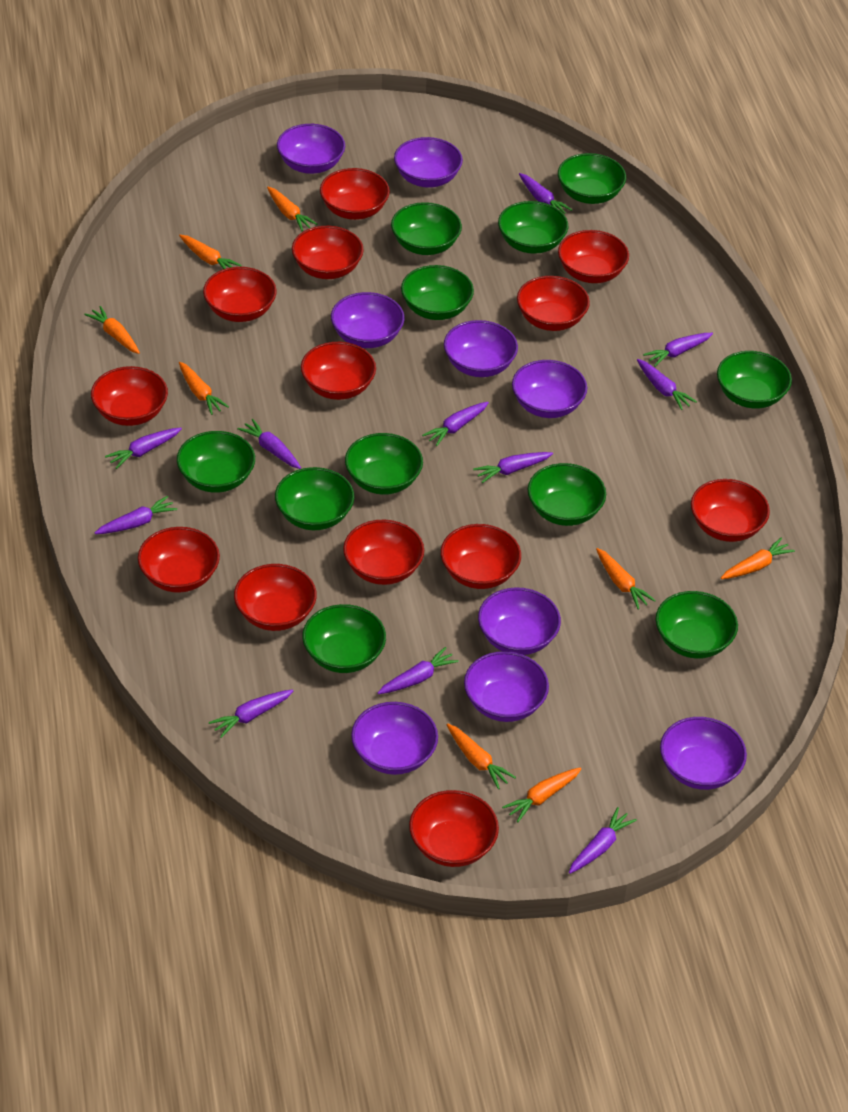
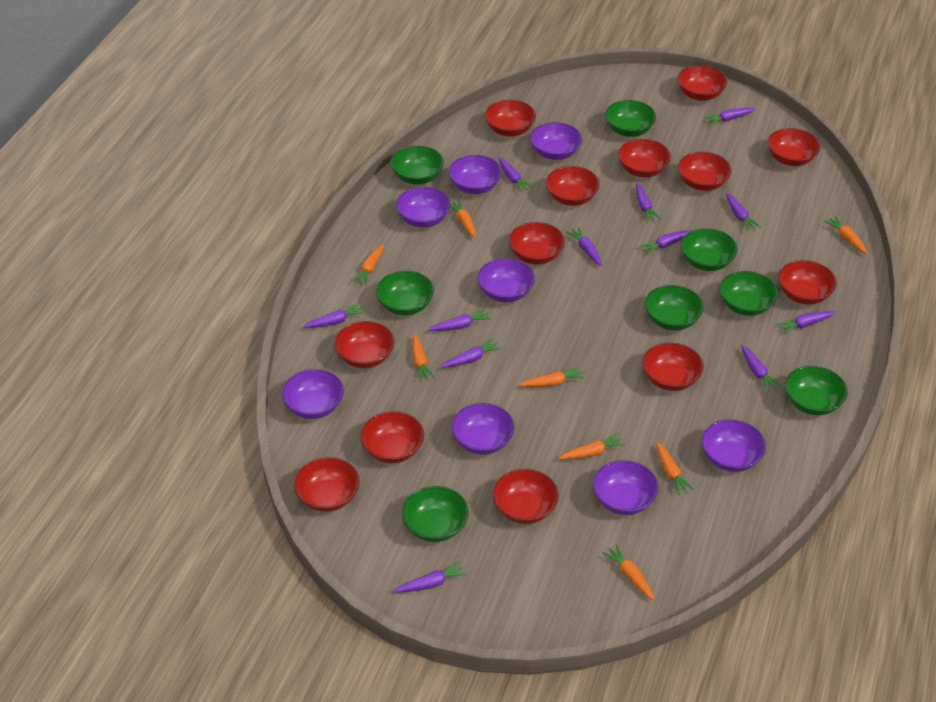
green bowl: [177,431,255,493] [275,467,354,530] [302,604,386,673] [345,433,423,495] [391,202,462,255] [401,265,474,320] [498,201,568,254] [528,463,606,526] [558,153,626,204] [656,591,738,659] [717,351,792,409] = 11 -> [376,271,434,315] [391,146,444,185] [401,486,468,542] [605,100,656,137] [644,285,704,331] [681,228,738,271] [719,271,778,316] [785,366,848,416] = 8
purple bowl: [277,124,345,174] [331,292,405,348] [351,702,438,775] [394,137,463,188] [444,320,518,377] [464,651,549,722] [478,587,561,655] [512,360,587,418] [660,717,747,790] = 9 -> [281,369,344,419] [396,187,451,227] [448,155,502,194] [451,403,515,455] [477,258,535,302] [530,122,582,160] [592,460,659,515] [701,419,766,472] = 8
purple carrot: [95,496,178,534] [105,428,182,469] [209,689,294,738] [237,419,301,469] [378,647,459,694] [422,402,489,446] [473,452,553,483] [519,173,572,214] [569,807,637,874] [637,359,697,410] [643,333,713,366] = 11 -> [303,303,365,328] [394,561,467,592] [428,309,491,331] [441,339,502,368] [498,157,533,192] [566,227,603,266] [636,183,661,221] [639,230,693,255] [704,108,755,125] [726,193,761,231] [741,345,782,391] [776,311,836,334] = 12

